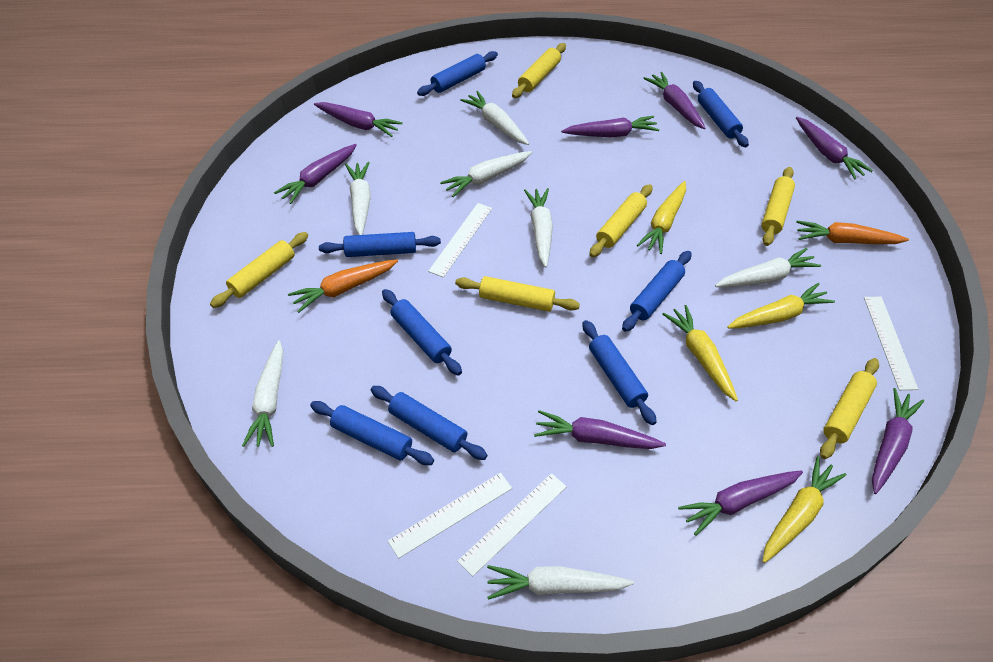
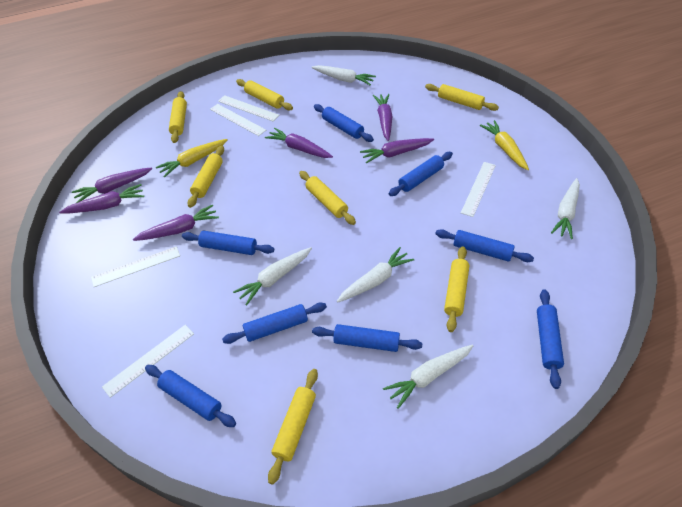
orange carrot: [288,259,398,313] [796,221,909,244] = 2 -> none = 0
purple carrot: [274,144,357,204] [314,102,403,137] [534,410,666,449] [561,116,660,137] [643,72,705,129] [678,470,803,536] [796,117,873,180] [872,388,924,494] = 8 -> [59,184,144,213] [72,167,152,203] [133,205,219,241] [265,128,333,158] [360,138,434,164] [373,94,393,141] = 6
white carrot: [242,340,283,447] [345,162,371,235] [440,151,532,197] [460,91,529,145] [487,565,634,600] [524,188,553,268] [715,248,821,287] = 7 -> [233,247,312,306] [312,65,376,86] [337,247,414,303] [383,345,473,409] [551,178,580,239] = 5
white ruler: [388,473,512,558] [428,203,492,278] [457,473,567,576] [864,297,918,390] = 4 -> [91,246,180,287] [102,325,194,398] [210,104,266,136] [218,95,279,121] [461,162,496,217] = 5
yellow carrot: [637,181,686,254] [662,305,738,401] [727,283,835,329] [762,456,846,563] = 4 -> [156,139,227,178] [480,120,529,170] = 2
yellow rolling pin: [210,232,308,308] [455,276,580,312] [512,43,566,98] [589,184,653,257] [761,167,795,246] [820,358,879,459] = 6 -> [169,91,187,143] [188,146,224,208] [236,79,293,110] [268,369,318,485] [299,171,356,225] [425,84,499,111] [444,246,469,332] = 7

